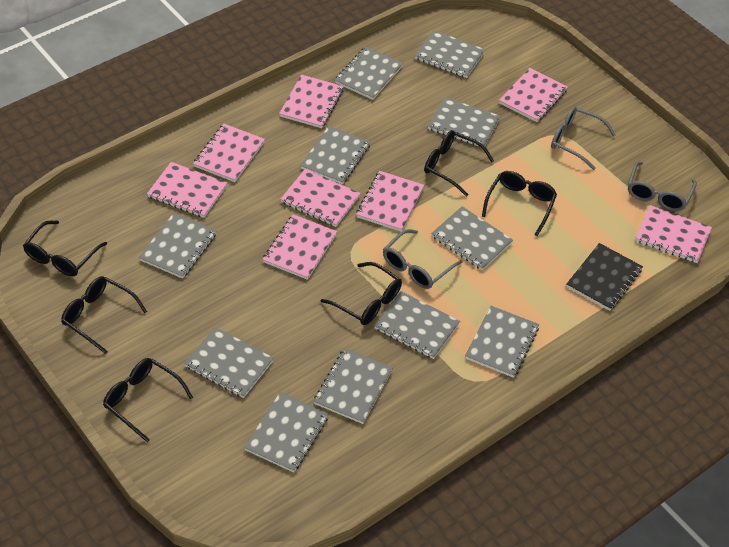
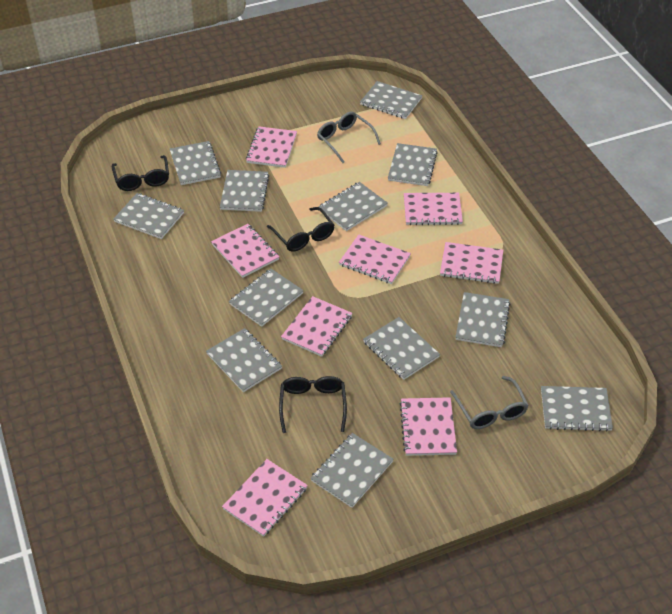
black glasses: [23,220,107,276] [61,276,147,354] [103,358,193,442] [321,262,402,325] [424,130,494,196] [482,171,557,236] = 6 -> [112,155,169,191] [267,207,334,252] [279,376,347,433] = 3
black notebook: [566,243,643,311] = 1 -> none = 0
grey glasses: [383,229,462,289] [551,106,616,170] [628,162,697,211] = 3 -> [317,111,381,163] [450,376,529,429] = 2
grey notebook: [139,213,217,279] [184,327,274,398] [244,392,329,472] [300,126,370,184] [314,348,393,424] [335,46,403,100] [374,291,460,359] [414,30,486,78] [428,97,501,147] [431,206,513,270] [465,306,539,378] = 11 -> [113,193,184,239] [170,141,221,185] [206,328,282,392] [220,170,269,212] [229,269,304,327] [310,433,393,508] [318,182,388,231] [360,81,422,119] [363,317,440,380] [388,143,438,186] [455,292,511,347] [541,386,613,432] = 12

